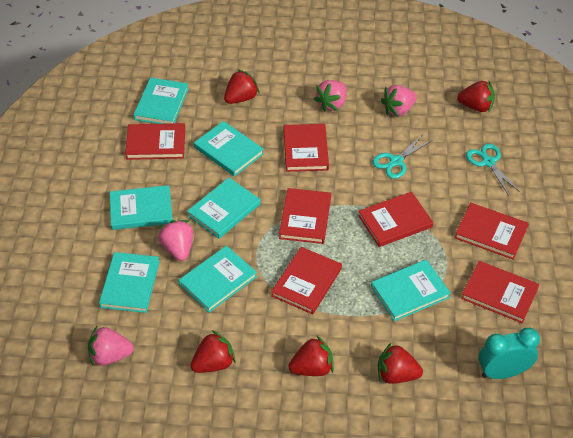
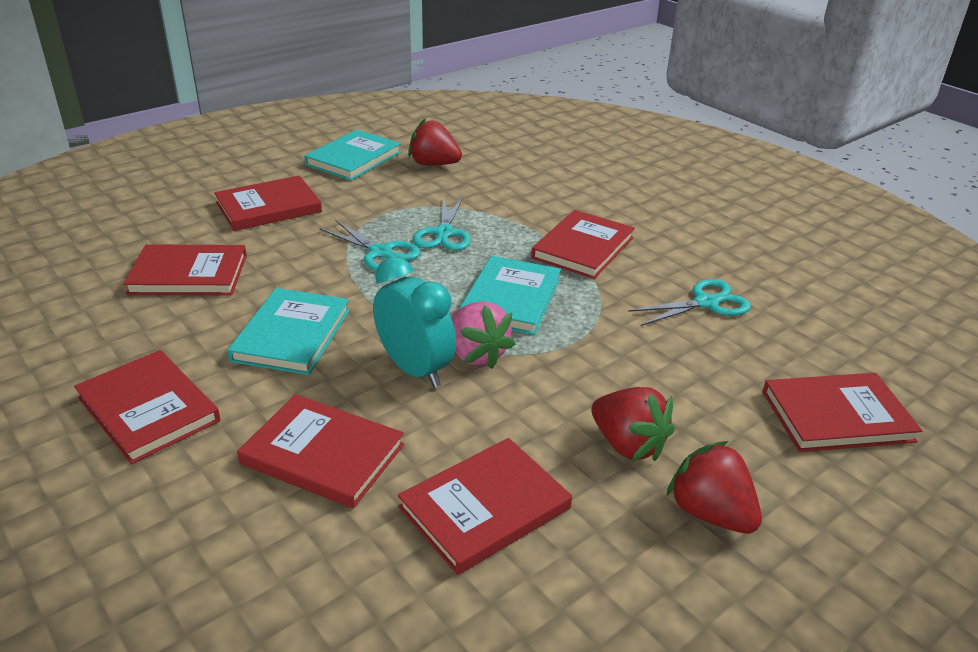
pink strawberry: [88,326,134,366] [158,220,193,261] [314,80,347,112] [381,85,417,117] = 4 -> [451,301,515,369] = 1
red strawberry: [191,330,236,373] [224,69,260,104] [288,336,334,376] [378,342,423,384] [457,81,495,112] = 5 -> [408,118,462,165] [591,387,675,461] [666,441,762,534] = 3
turquoise book: [99,252,160,313] [109,185,173,230] [133,77,189,124] [178,246,257,313] [187,178,261,239] [194,121,264,177] [371,260,451,321] = 7 -> [227,288,350,375] [304,130,401,181] [459,256,561,335] = 3
turquoise scissors: [373,134,433,179] [466,144,520,196] = 2 -> [320,220,420,271] [413,196,471,251] [628,279,751,326] = 3

